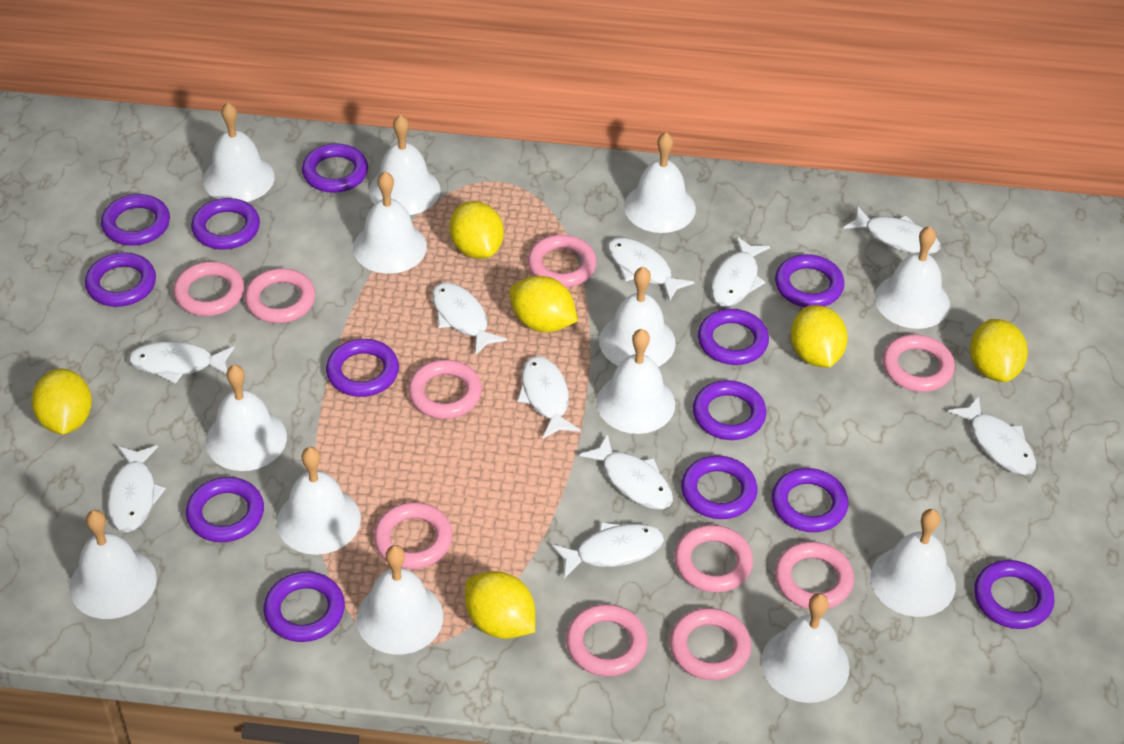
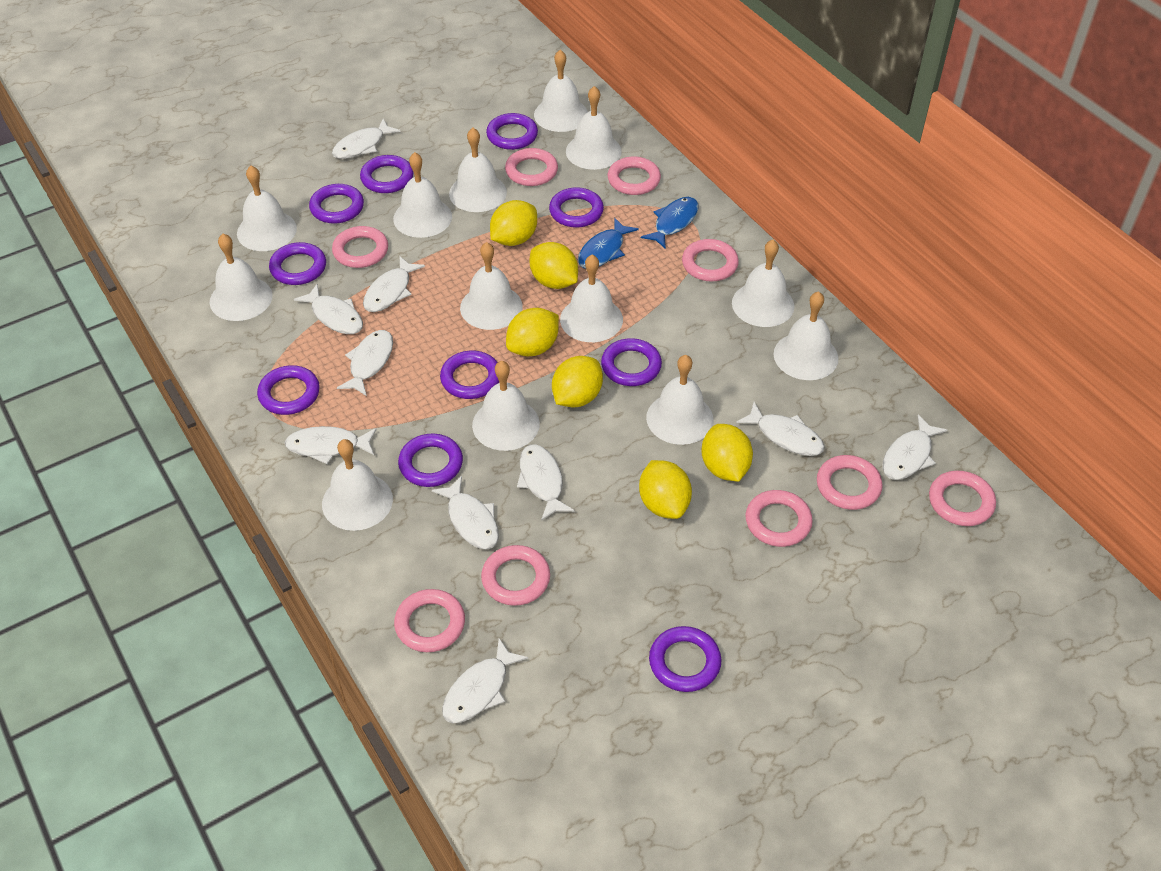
blue fish: none = 0 -> [578,218,639,269] [641,197,699,249] = 2
pink ring: [173,262,244,316] [245,268,315,323] [374,502,453,569] [408,360,482,419] [528,235,597,287] [566,604,648,676] [670,608,751,680] [674,525,753,592] [775,542,854,609] [882,334,955,392] = 10 -> [332,226,388,268] [394,589,465,652] [481,545,550,606] [505,148,558,186] [608,157,661,195] [682,239,739,281] [745,490,813,547] [817,455,883,510] [929,471,996,526] = 9
purple ring: [85,253,156,307] [101,194,170,245] [186,477,264,542] [191,198,260,250] [263,572,345,642] [302,143,368,193] [326,339,399,397] [681,455,757,519] [693,380,766,440] [698,309,769,365] [772,468,849,532] [775,254,844,307] [974,560,1055,629] = 13 -> [257,365,320,415] [269,242,326,285] [309,184,364,224] [360,155,413,193] [398,433,463,487] [440,351,499,399] [486,113,538,150] [549,187,604,228] [601,338,662,386] [649,626,721,692] = 10

